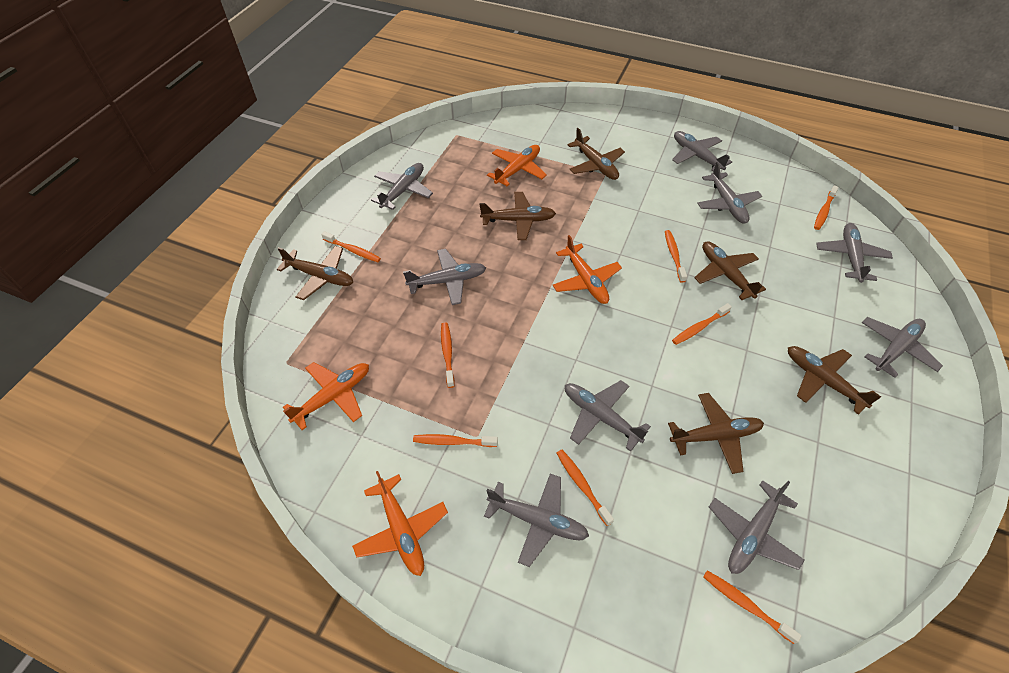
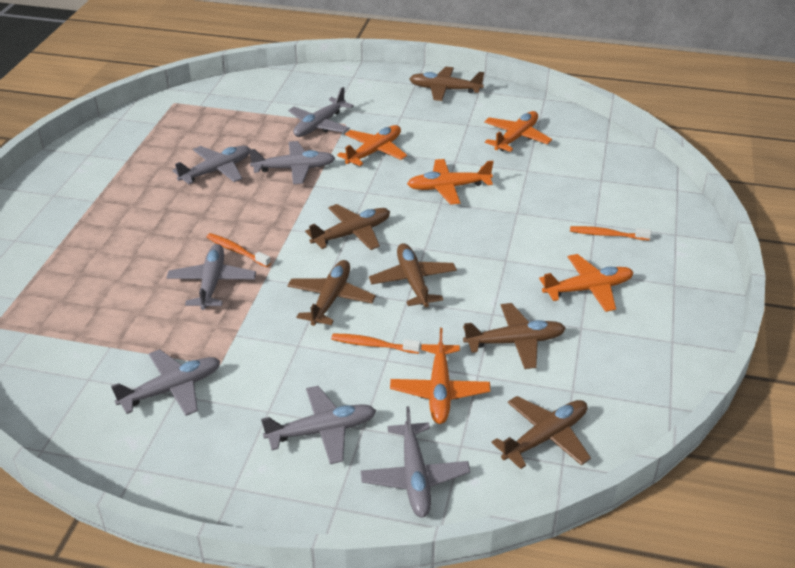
grey plane: [371,163,433,210] [403,249,486,305] [484,474,589,567] [565,380,651,452] [672,131,732,172] [698,162,762,223] [709,480,804,574] [816,223,893,283] [861,317,943,378] = 9 -> [111,349,220,416] [166,244,256,310] [172,145,250,184] [249,141,335,184] [261,386,376,464] [288,87,354,137] [361,406,470,517] = 7
orange plane: [283,362,369,430] [352,471,448,576] [487,145,547,186] [553,235,622,304] = 4 -> [337,125,407,166] [390,328,490,424] [407,159,494,205] [484,111,552,152] [539,254,634,312] = 5
orange toothbrush: [321,231,381,262] [413,434,498,447] [441,322,455,388] [556,450,614,526] [665,230,687,283] [672,303,732,345] [703,570,802,644] [814,185,839,230] = 8 -> [207,233,271,267] [331,333,421,354] [570,226,651,240] = 3

